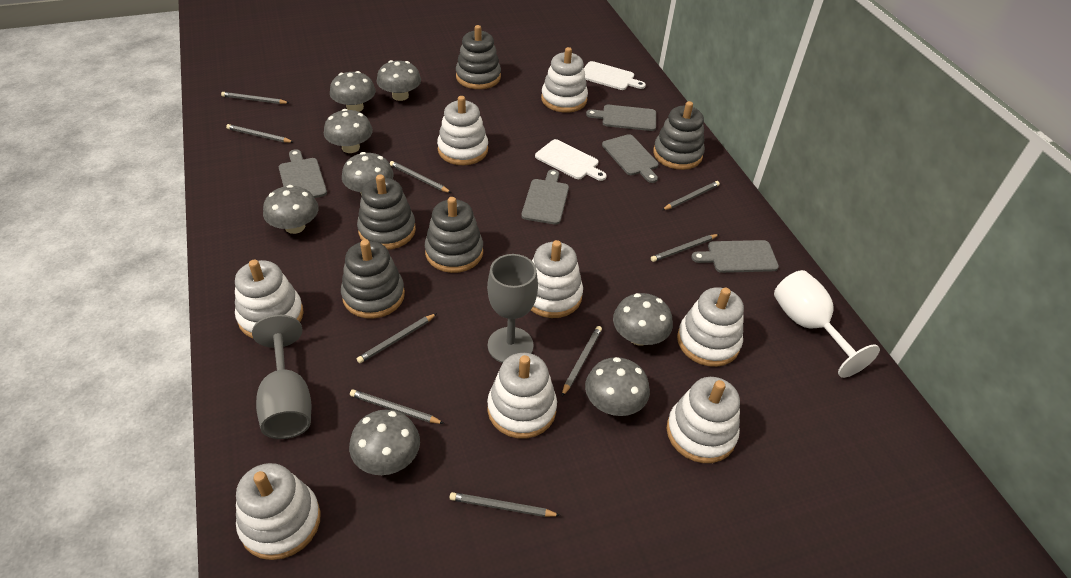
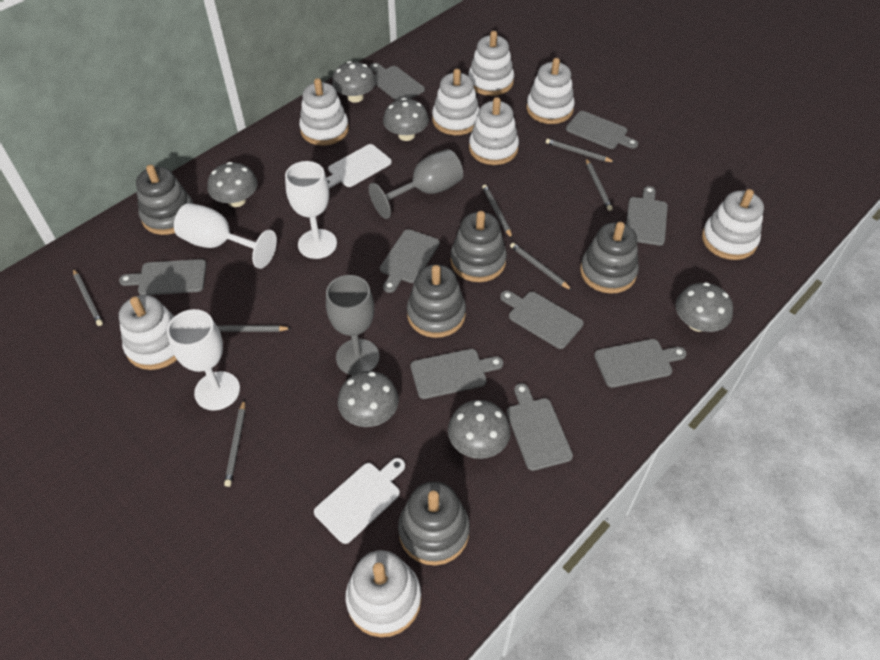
grey cutting board: [279,149,327,198] [521,169,569,225] [586,105,656,131] [602,134,659,183] [691,240,779,273] = 5 -> [119,259,207,295] [370,63,425,100] [380,229,440,293] [411,349,503,399] [500,291,584,349] [506,383,573,471] [566,111,638,149] [594,339,687,388] [626,186,668,246] = 9
grey mushroom: [263,185,319,234] [324,109,373,153] [330,71,376,112] [342,152,394,195] [349,409,420,475] [376,60,421,101] [585,357,650,416] [613,293,673,346] = 8 -> [207,162,258,207] [332,61,376,103] [338,371,399,427] [383,98,429,141] [448,400,511,459] [675,282,733,332] = 6
grey pencil: [221,92,289,104] [226,124,293,143] [350,389,444,424] [357,313,437,363] [390,161,451,193] [450,492,561,517] [562,326,602,396] [651,234,719,262] [662,181,720,210] = 9 -> [73,269,103,326] [216,325,292,332] [224,400,245,487] [482,185,512,238] [510,243,572,290] [546,139,615,162] [586,158,613,211] = 7
white goblet: [774,270,880,378] = 1 -> [167,309,240,411] [174,203,277,269] [285,161,337,259] = 3

